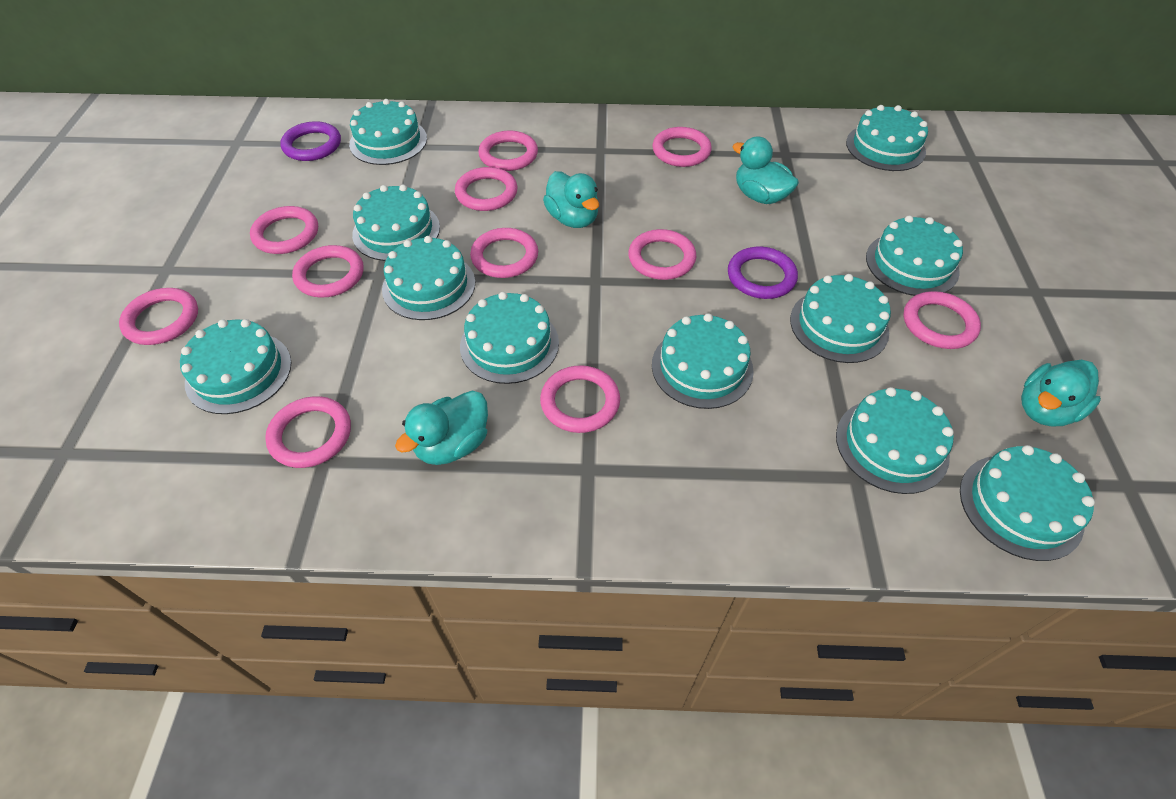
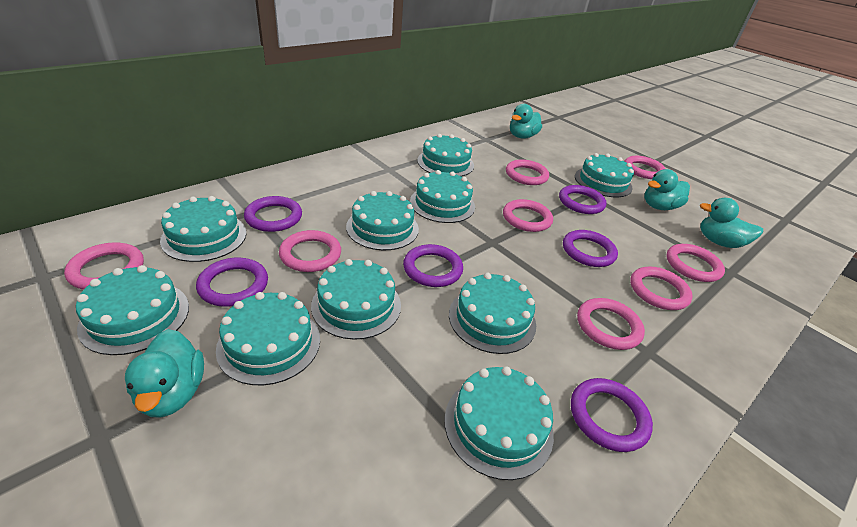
pink ring: [119,288,198,345] [250,206,318,254] [265,396,351,468] [292,245,364,297] [455,167,518,211] [470,228,538,278] [478,131,538,171] [540,365,620,433] [628,229,696,280] [652,127,712,167] [903,291,981,349] = 11 -> [64,242,144,290] [279,230,341,272] [503,199,553,232] [506,159,549,185] [577,298,645,350] [625,156,665,179] [630,266,693,310] [667,244,725,282] = 8
purple ring: [280,121,341,161] [728,247,798,299] = 2 -> [196,258,268,307] [244,196,302,232] [403,244,463,287] [559,185,607,214] [563,230,618,267] [571,378,653,452] = 6
turquoise cake: [180,319,292,414] [349,99,427,165] [352,184,440,261] [382,236,475,320] [460,292,559,384] [652,313,754,409] [790,274,891,363] [836,387,954,494] [846,105,928,171] [866,215,963,296] [960,445,1095,561] = 11 -> [76,265,189,355] [160,196,246,262] [216,292,320,385] [311,259,401,340] [346,191,419,250] [410,170,475,223] [417,134,474,177] [444,366,554,480] [449,273,536,354] [575,153,634,197] = 10

